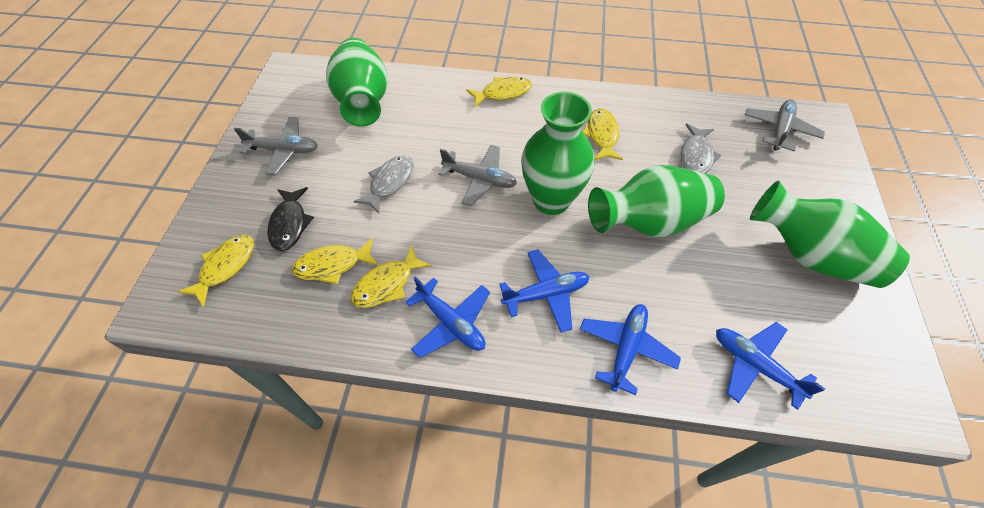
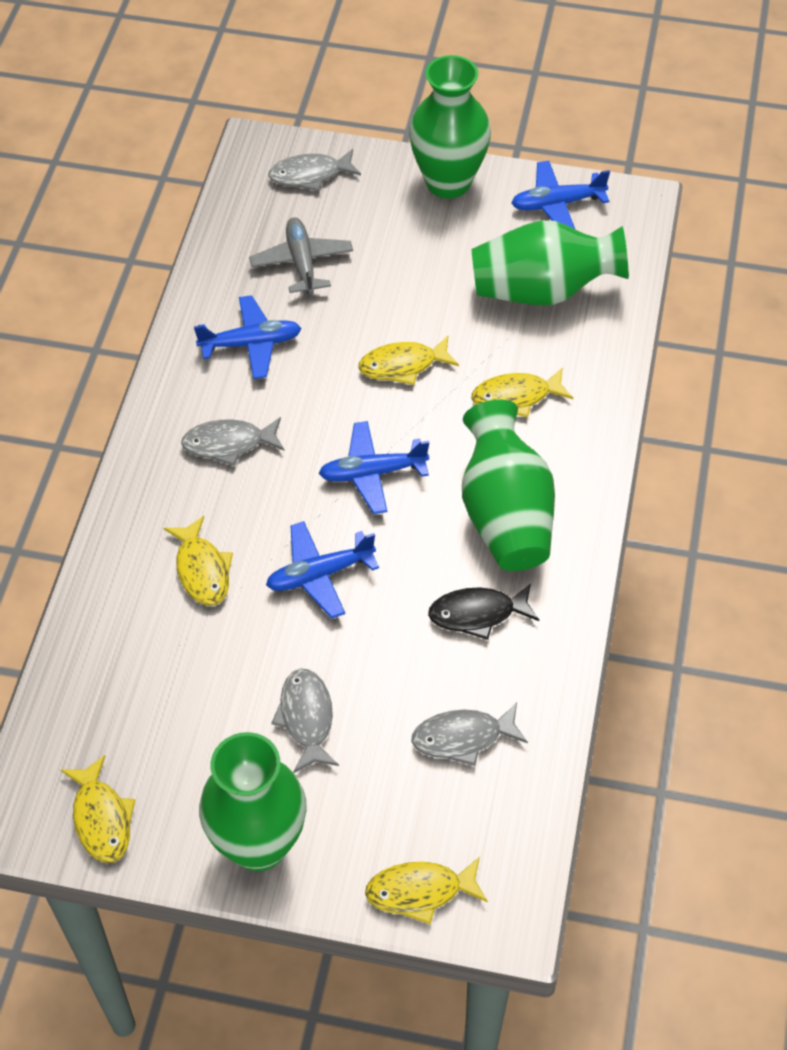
grey fish: [354,155,414,214] [681,124,722,174] = 2 -> [181,417,284,466] [269,149,361,191] [271,669,339,773] [411,703,528,766] = 4
grey plane: [234,117,318,175] [438,145,517,206] [745,99,825,152] = 3 -> [249,217,353,295] = 1

